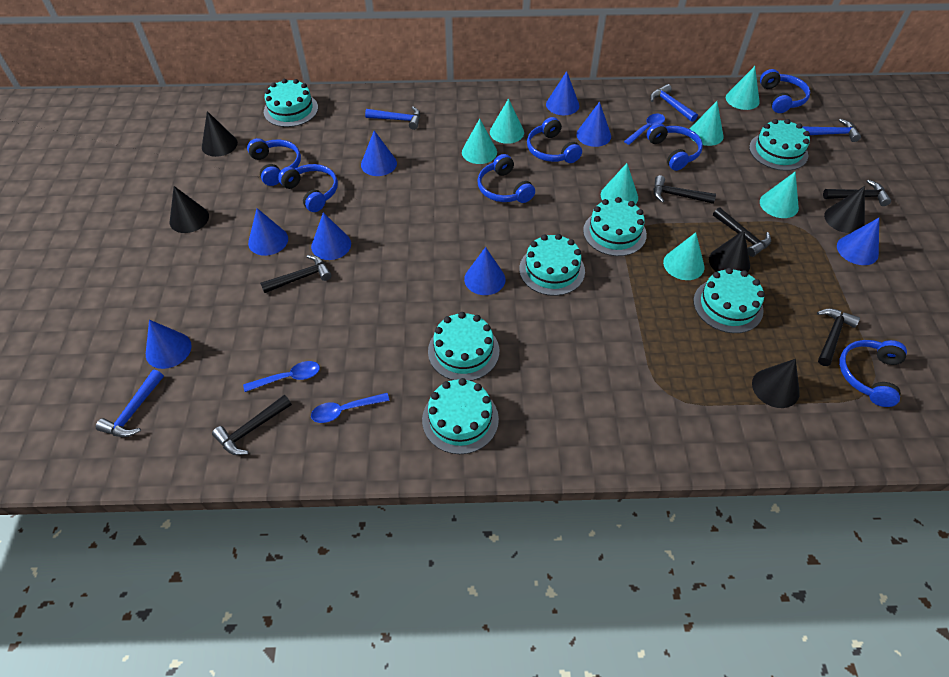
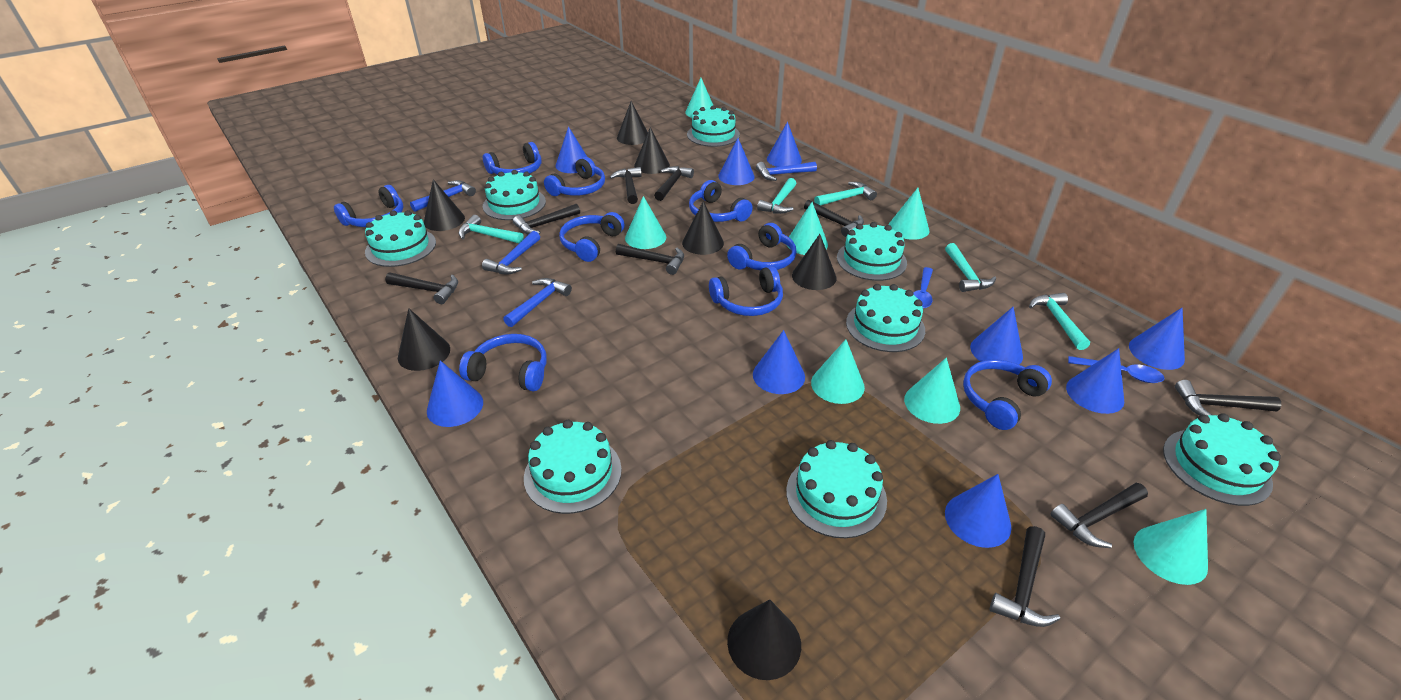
black cone: [170,186,209,233] [202,111,238,157] [709,230,750,272] [752,359,800,408] [824,186,865,233] = 5 -> [398,308,450,371] [424,179,465,231] [617,101,648,145] [634,127,670,174] [682,201,724,255] [727,599,801,680] [792,234,837,290] = 7
black hammer: [212,395,292,455] [260,255,332,293] [653,175,716,204] [713,207,771,257] [817,308,860,366] [823,180,891,206] = 6 -> [385,273,458,304] [513,204,580,235] [610,167,642,204] [616,244,684,275] [654,166,694,201] [804,200,864,237] [990,526,1060,627] [1050,483,1148,548] [1175,380,1282,416] = 9
blue cone: [146,320,192,369] [248,208,288,256] [311,212,351,260] [361,131,397,176] [464,247,506,295] [546,71,579,115] [576,102,611,147] [837,218,879,265] = 8 -> [427,361,483,427] [556,126,587,173] [718,138,755,185] [753,330,805,394] [767,122,802,167] [945,474,1011,548] [970,307,1023,364] [1066,348,1124,414] [1129,308,1185,370] = 9
blue headphones: [247,138,301,186] [278,164,338,212] [477,154,535,203] [527,117,582,163] [646,123,703,171] [760,69,810,113] [839,340,907,407] = 7 -> [334,185,403,227] [459,334,547,391] [483,142,541,175] [544,157,605,196] [559,212,624,262] [689,180,753,222] [709,266,783,316] [727,223,796,270] [963,359,1052,430] = 9
blue spoon: [243,361,320,392] [311,393,390,423] [624,113,665,145] = 3 -> [913,267,933,309] [1068,356,1164,383] = 2
turquoise cake: [264,79,318,127] [422,378,499,454] [428,312,499,381] [519,234,585,296] [583,197,647,256] [693,268,765,333] [749,119,810,171] = 7 -> [365,210,436,267] [483,170,546,220] [524,420,622,514] [687,105,740,147] [786,440,887,538] [837,222,907,281] [846,284,925,352] [1163,413,1281,506] = 8
turquoise hammer: none = 0 -> [458,215,524,243] [757,178,797,214] [814,182,877,206] [945,243,996,292] [1029,293,1090,350] = 5

